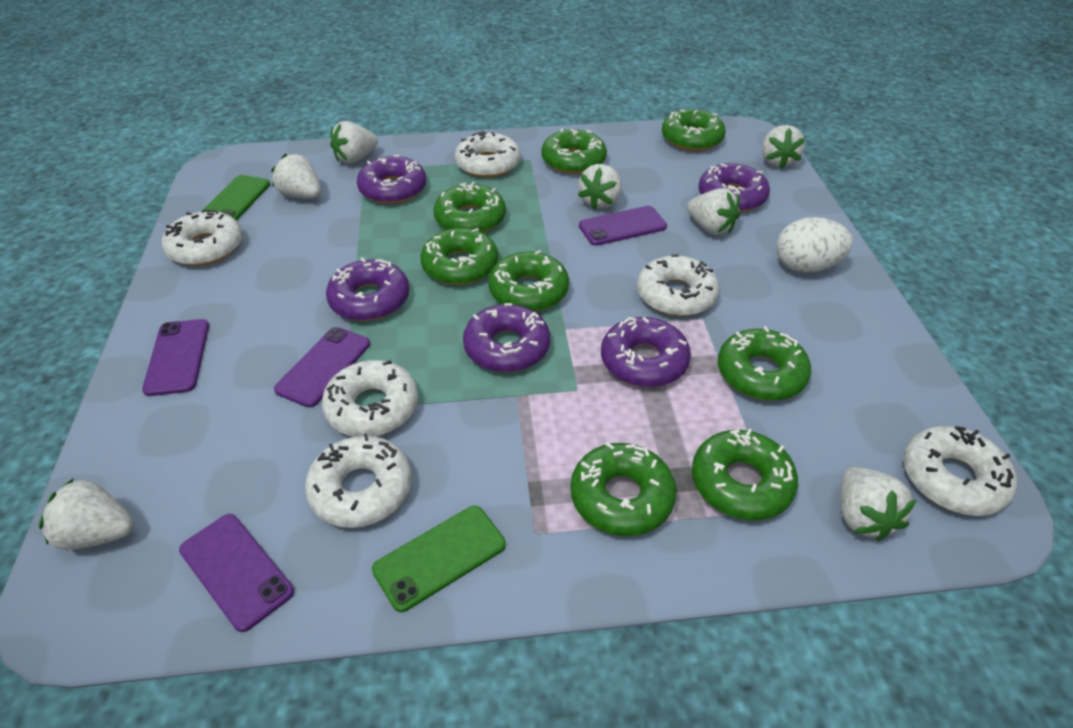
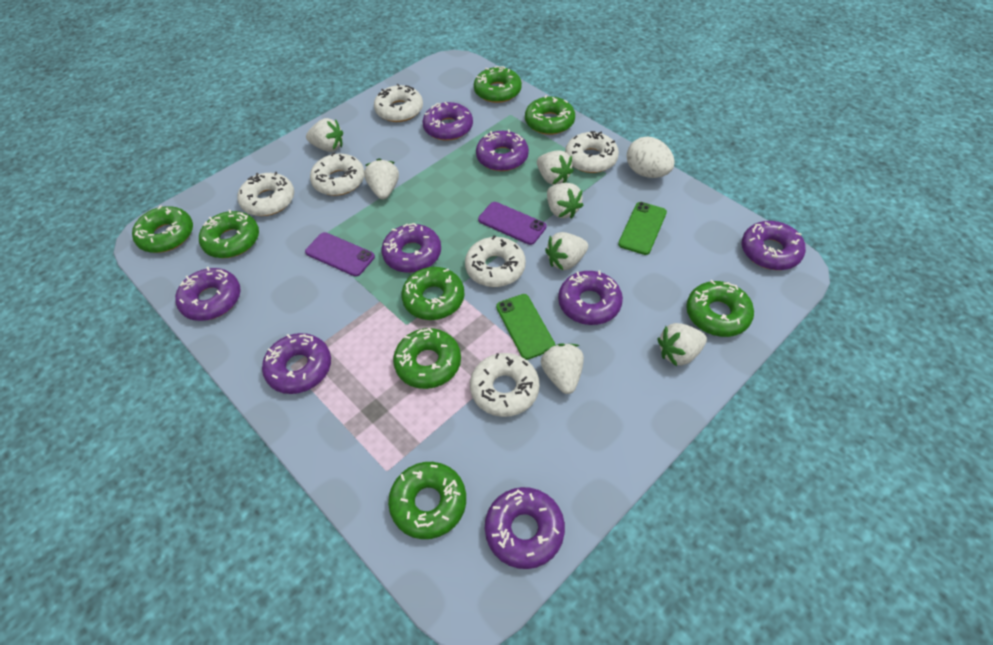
purple donut: [326,258,409,321] [357,155,426,204] [463,303,550,372] [601,317,691,387] [698,163,770,212] = 5 -> [175,267,241,321] [262,333,331,394] [382,223,441,273] [423,102,473,141] [476,129,529,171] [485,487,565,569] [558,271,623,325] [742,221,806,270] = 8
purple phone: [142,319,209,396] [179,514,294,632] [274,327,370,407] [579,206,667,246] = 4 -> [305,232,375,277] [478,202,547,245] = 2

